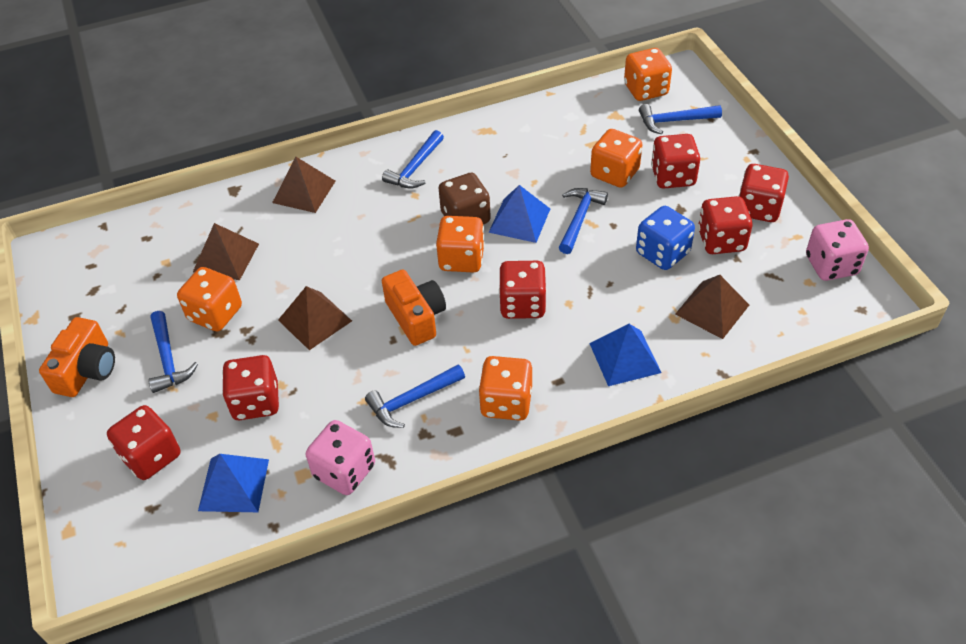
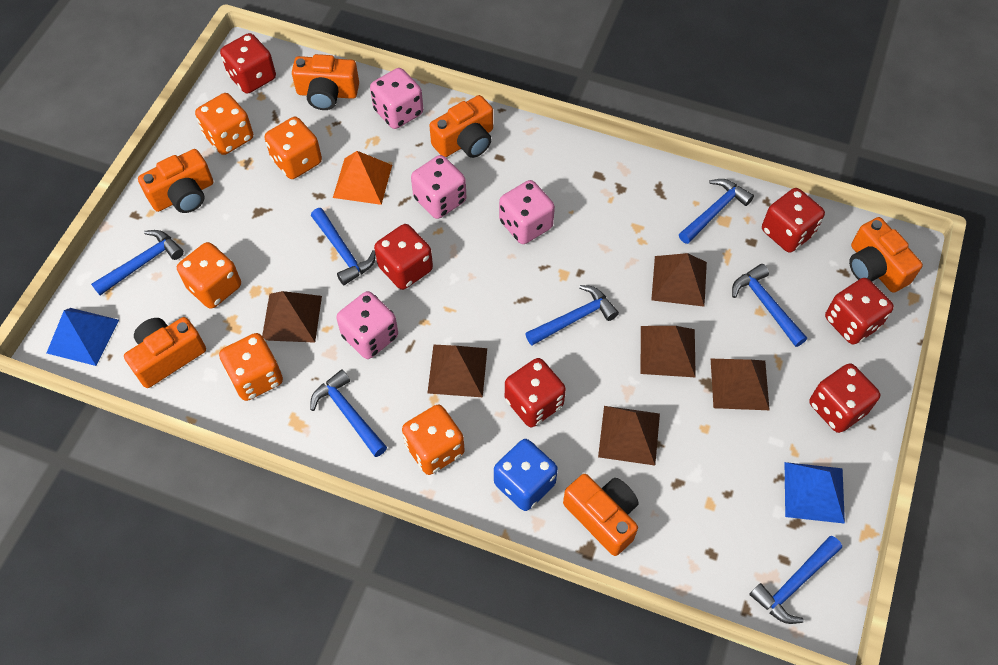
blue hammer: [148,311,198,393] [365,365,465,428] [382,130,444,188] [559,188,608,254] [639,104,722,135] = 5 -> [91,230,184,295] [310,370,387,457] [311,208,376,285] [525,285,619,345] [679,179,754,244] [732,264,807,347] [749,536,842,624] = 7
blue pyramid: [198,454,269,512] [488,185,550,243] [589,324,661,386] = 3 -> [47,308,119,366] [785,462,845,524] = 2
brown dice: [439,173,491,224] = 1 -> none = 0
brown pyramid: [193,223,259,280] [272,157,335,213] [278,286,352,350] [675,275,749,339] = 4 -> [262,291,322,343] [428,345,487,397] [598,406,660,465] [640,326,696,377] [651,253,707,307] [711,359,770,410] = 6
orange camera: [39,317,115,397] [382,269,446,346] = 2 -> [124,317,206,388] [138,149,213,213] [292,54,359,110] [429,95,493,158] [563,474,639,556] [849,217,923,293] = 6
orange pyramid: none = 0 -> [333,151,392,205] = 1
pink dice: [306,420,375,495] [806,219,869,281] = 2 -> [336,291,398,359] [370,68,423,129] [411,155,466,219] [499,180,555,244] = 4

